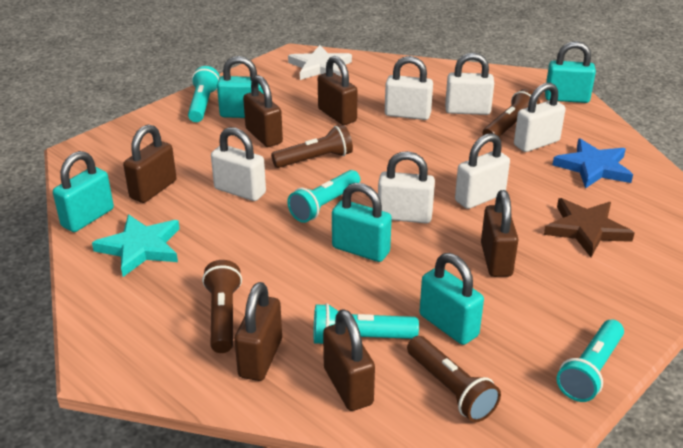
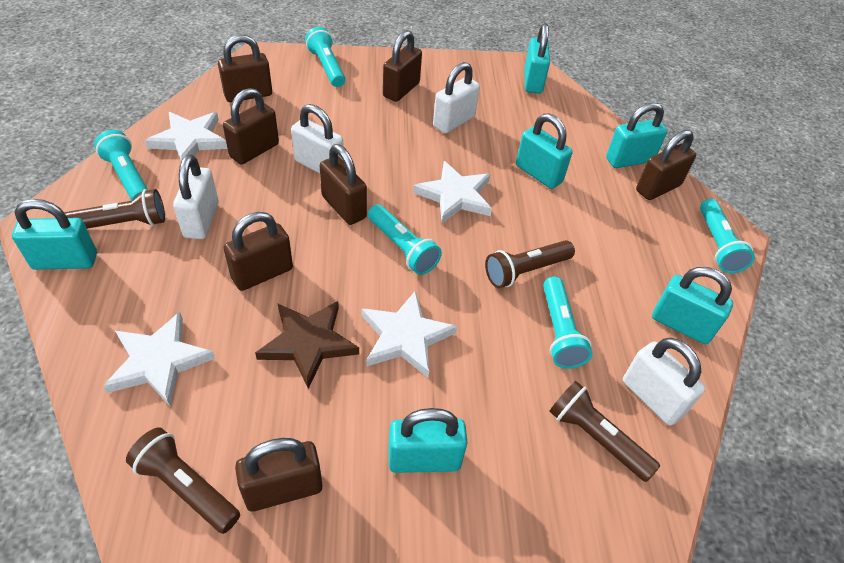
blue star: [553,139,633,189] = 1 -> none = 0
brown padlock: [123,125,176,203] [234,282,282,381] [243,75,283,147] [318,56,358,125] [323,309,375,411] [481,190,519,277] = 6 -> [218,35,272,102] [223,88,279,164] [224,212,293,291] [235,438,322,512] [320,144,367,225] [383,30,422,102] [636,130,696,200] = 7
turquoise flashlight: [188,66,220,122] [287,170,360,223] [313,303,419,344] [557,320,624,402] = 4 -> [94,130,148,201] [305,27,346,87] [368,204,442,275] [543,276,592,369] [700,199,755,273] = 5
turquoise padlock: [53,151,114,232] [217,56,264,118] [332,183,392,262] [419,253,484,345] [545,41,596,103] = 5 -> [12,199,97,270] [388,408,467,473] [516,113,572,189] [524,23,550,93] [606,103,667,168] [652,267,733,344] = 6
turquoise star: [92,214,180,277] = 1 -> none = 0
white padlock: [211,127,266,201] [378,151,435,223] [385,56,433,120] [445,52,494,115] [455,133,510,209] [514,83,566,152] = 6 -> [173,154,219,239] [291,104,344,174] [433,62,480,134] [623,338,705,426] = 4
white star: [288,45,352,80] = 1 -> [103,312,215,406] [145,112,227,161] [362,291,457,378] [413,161,492,224] = 4

